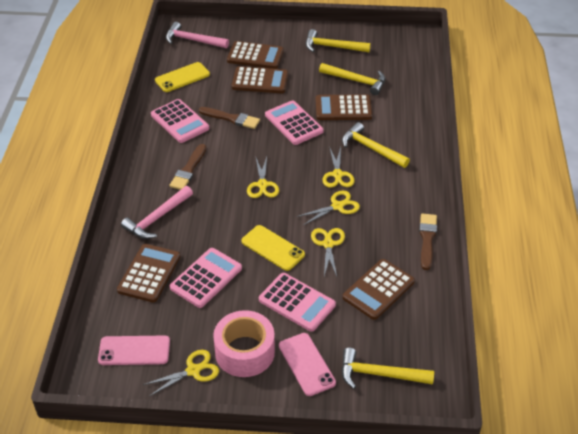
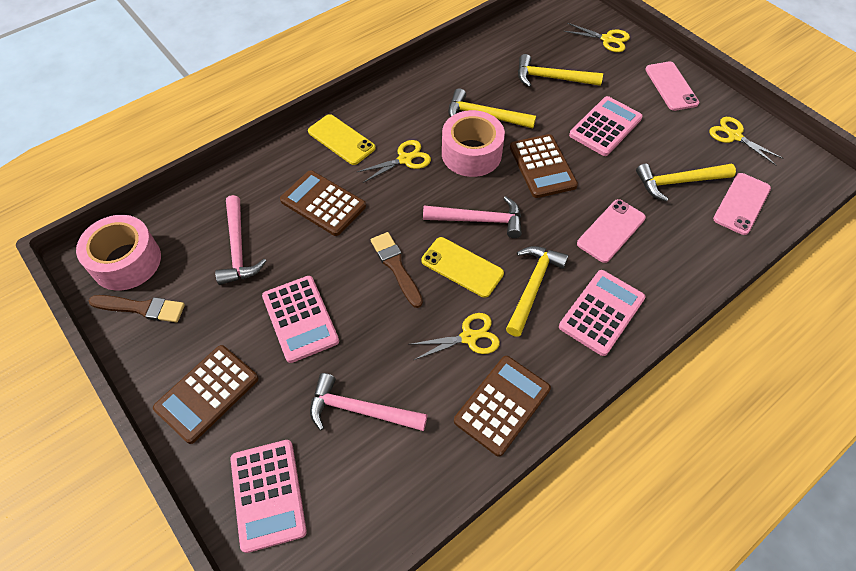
brown brush: [170,144,206,190] [199,107,260,129] [419,213,437,270] = 3 -> [89,295,185,322] [371,232,423,308] = 2
brown calculator: [117,244,180,303] [227,41,284,69] [232,66,288,93] [316,94,372,120] [343,259,415,320] = 5 -> [153,345,258,444] [280,170,366,236] [454,356,551,457] [510,134,578,198] = 4
pink hammer: [121,186,193,239] [166,22,229,48] = 2 -> [215,195,266,285] [310,373,427,431] [423,196,522,238] = 3
pink phone: [98,335,170,365] [279,333,336,396] = 2 -> [577,199,646,263] [645,61,699,111] [713,173,771,235] = 3
pink tape: [213,310,275,377] = 1 -> [76,215,161,291] [442,110,505,177] = 2
yellow scissors: [143,350,219,396] [247,156,279,198] [297,191,360,225] [311,228,345,277] [322,146,355,188] = 5 -> [357,140,431,183] [408,313,500,360] [564,23,630,52] [709,117,784,165] = 4

